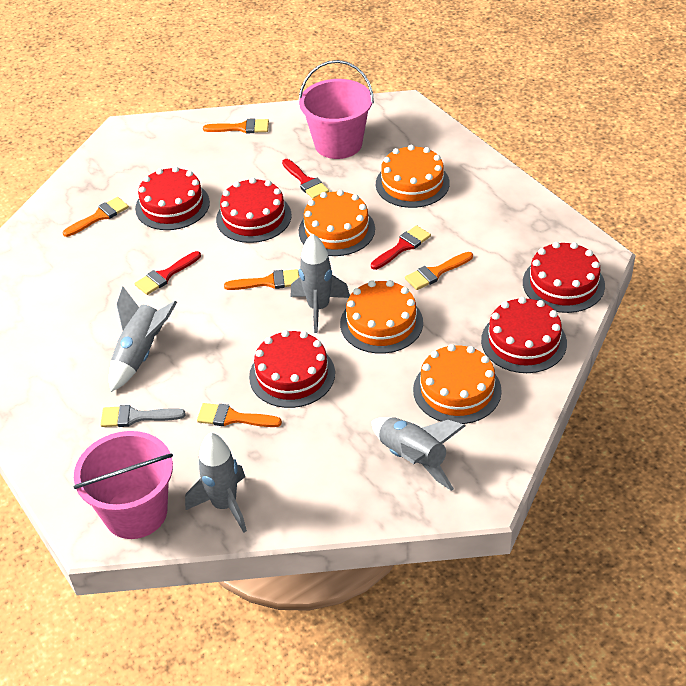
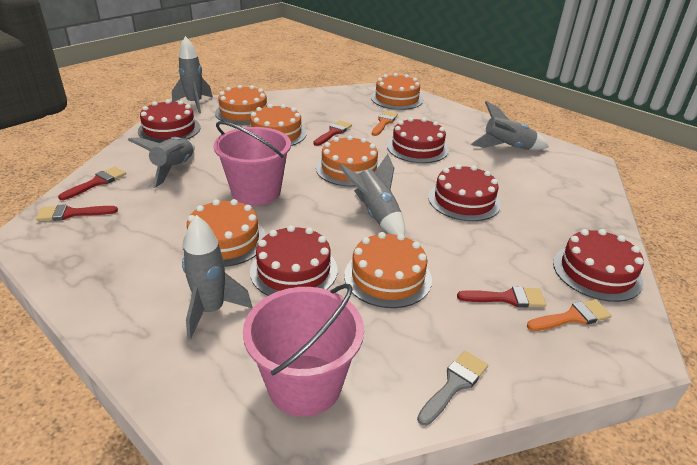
grey rocket: [109,286,177,392] [185,432,247,533] [290,233,350,333] [371,417,466,491] = 4 -> [128,137,195,188] [172,36,213,113] [182,215,252,340] [339,154,405,236] [471,101,549,150] = 5
orange brush: [63,197,129,237] [197,403,282,427] [203,118,269,134] [224,269,299,290] [405,252,473,290] = 5 -> [372,111,398,136] [527,299,612,331] = 2
orange cake: [299,190,375,256] [340,280,423,354] [376,145,450,208] [413,344,502,424] = 4 -> [183,199,266,267] [215,85,268,125] [250,104,307,146] [316,135,380,187] [344,232,432,308] [371,73,423,110] = 6
red brush: [135,251,201,295] [282,159,329,199] [371,225,431,270] = 3 -> [36,204,118,221] [58,167,126,200] [313,120,352,146] [457,286,546,307] = 4

